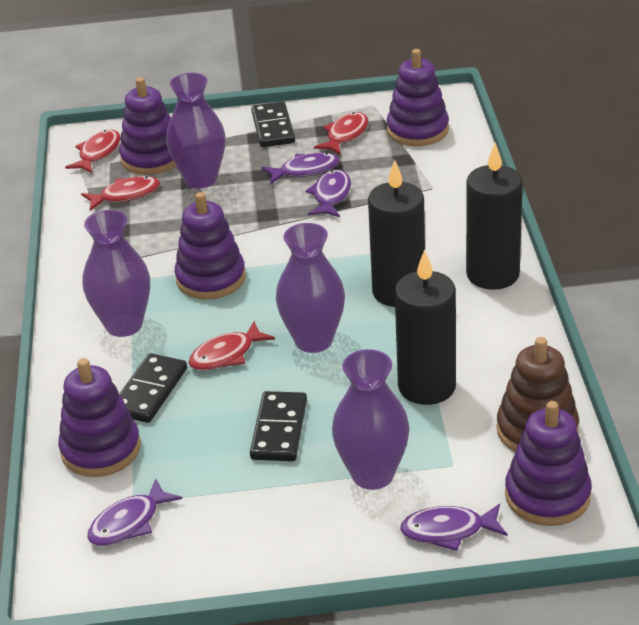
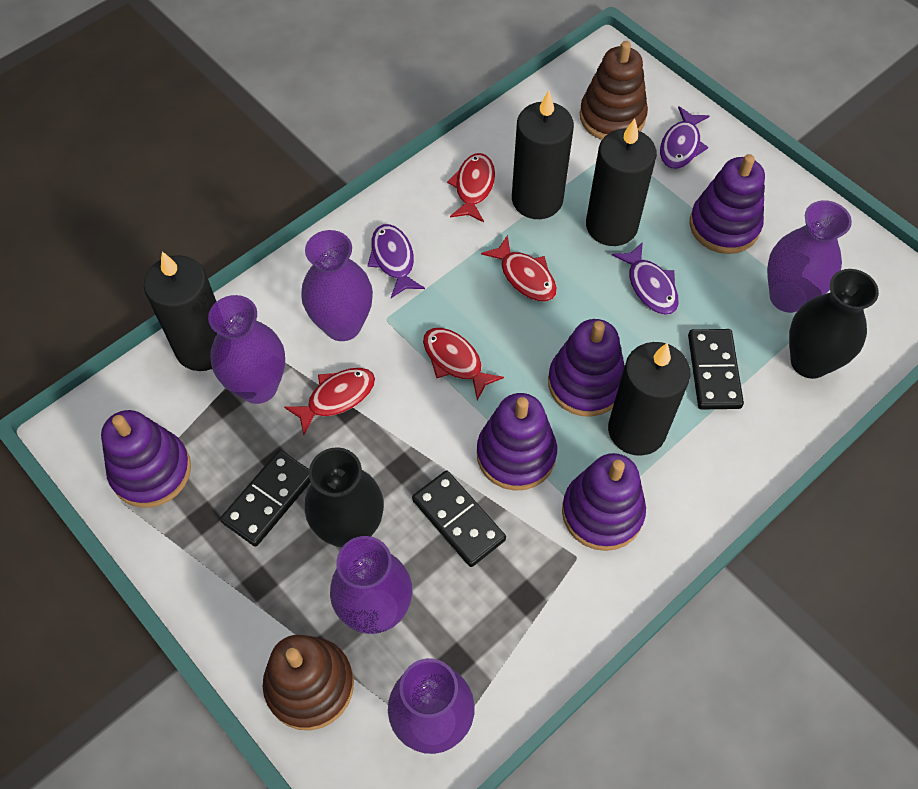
black candle: [368,160,425,307] [395,250,456,405] [466,143,523,290] = 3 -> [144,252,218,371] [512,90,574,219] [586,118,657,246] [608,342,691,456] = 4
black vase: none = 0 -> [305,447,384,547] [789,269,879,379] = 2
brown stacking toy: [497,337,579,452] = 1 -> [263,635,354,730] [580,41,648,140] = 2
purple fish: [87,478,182,546] [262,153,340,185] [306,169,351,217] [400,504,508,551] = 4 -> [367,224,425,298] [612,242,679,315] [660,106,709,169] = 3
purple vase: [83,210,150,337] [166,73,225,188] [276,223,345,353] [332,349,410,490] = 4 -> [208,295,285,404] [301,230,373,341] [330,536,412,634] [388,658,475,754] [767,200,852,313] = 5

